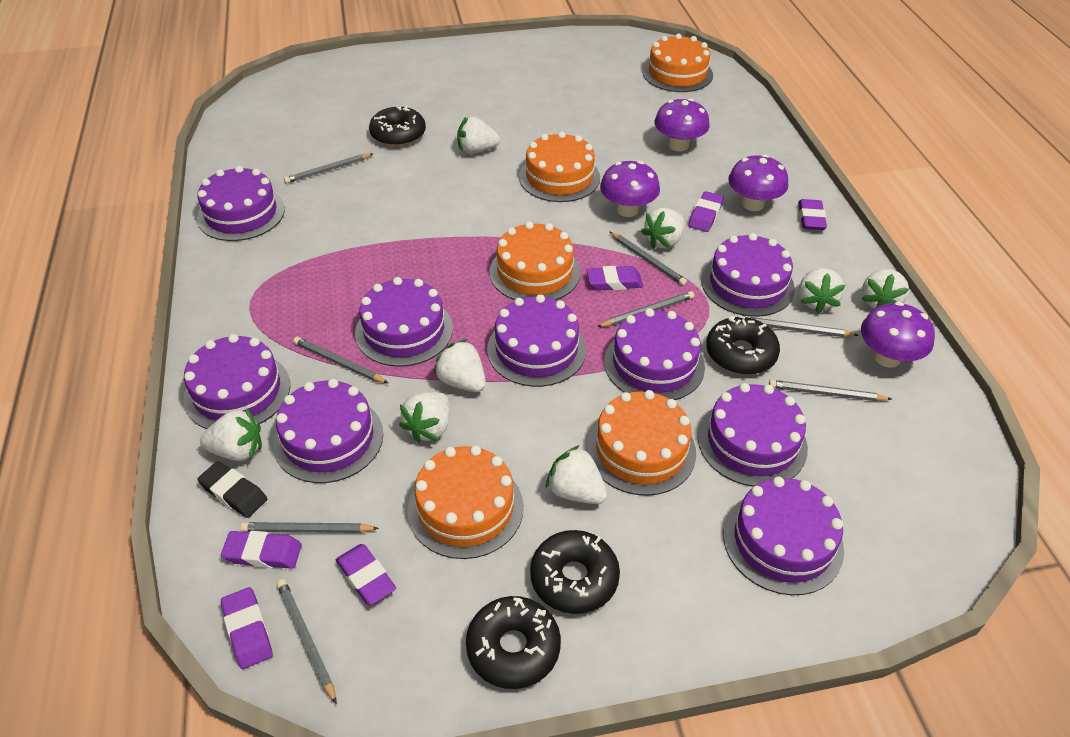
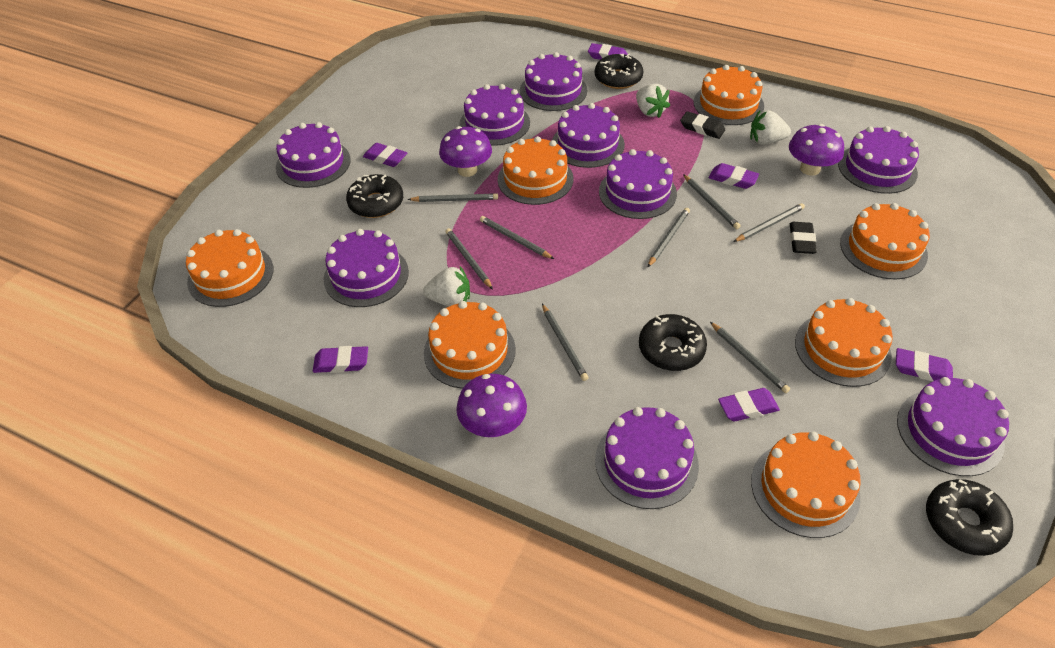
black eraser: [197,461,267,518] = 1 -> [680,111,725,139] [790,222,817,254] = 2
orange cake: [408,445,524,559] [489,221,581,300] [519,132,600,202] [587,390,696,496] [642,34,713,92] = 5 -> [186,229,273,307] [424,301,516,389] [498,136,574,205] [694,65,764,125] [751,432,861,538] [795,298,893,387] [840,203,930,280] = 7
purple mushroom: [600,161,660,217] [654,98,710,151] [728,154,788,211] [861,302,935,368] = 4 -> [439,126,492,177] [456,374,527,437] [789,124,844,176] = 3
white strawberry: [200,409,262,461] [399,392,450,443] [433,339,486,392] [457,116,500,154] [546,445,607,504] [641,208,685,249] [799,268,846,313] [861,269,909,309] = 8 -> [423,266,470,306] [636,84,670,118] [750,110,791,145] = 3

